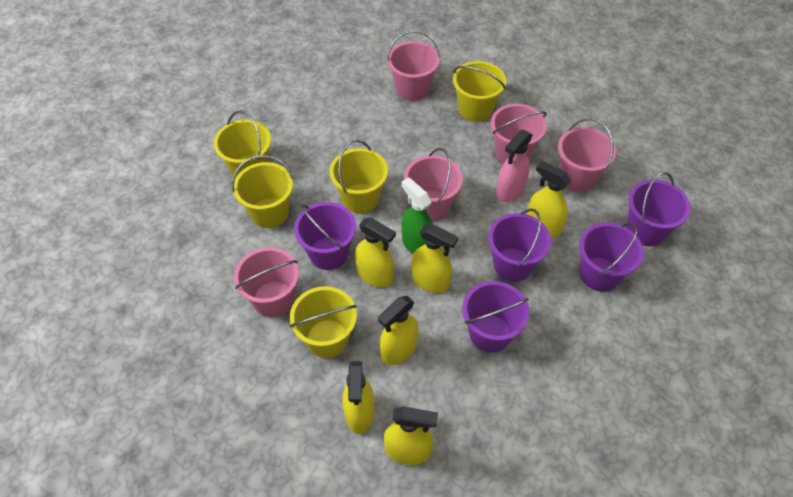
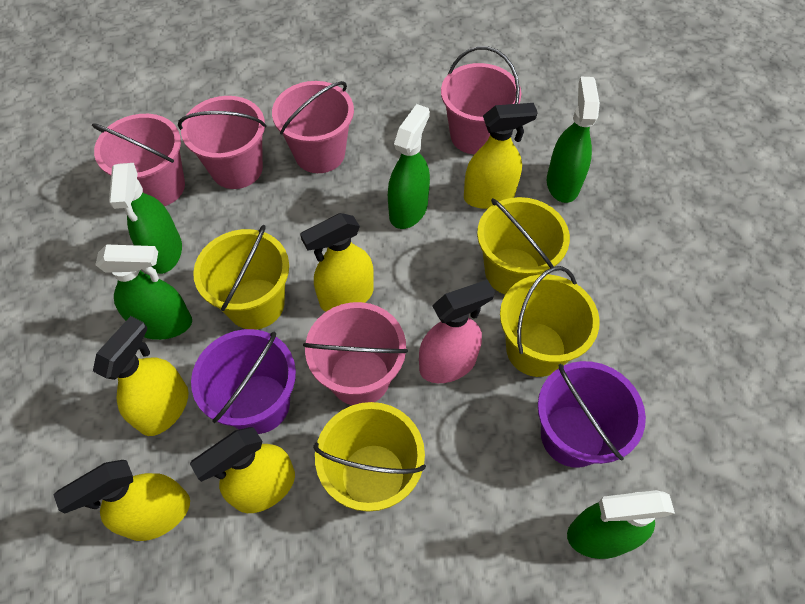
green spray bottle: [401,177,433,254] = 1 -> [95,244,192,340] [109,163,182,274] [388,104,430,229] [547,77,600,203] [567,490,675,559] = 5
purple bucket: [294,202,356,270] [462,281,529,353] [488,208,551,282] [579,223,644,292] [626,172,691,246] = 5 -> [191,329,296,434] [538,361,646,468] = 2
yellow bucket: [214,110,271,179] [232,155,294,228] [290,286,357,358] [330,140,388,213] [453,61,506,122] = 5 -> [193,225,289,330] [313,402,426,512] [477,197,570,295] [500,266,600,377] = 4
yellow spray bottle: [343,361,374,434] [355,217,396,287] [378,296,419,365] [384,406,438,465] [411,224,458,293] [527,161,571,238] = 6 -> [54,460,190,541] [93,316,188,436] [190,427,295,513] [300,213,374,312] [464,103,538,209] = 5

